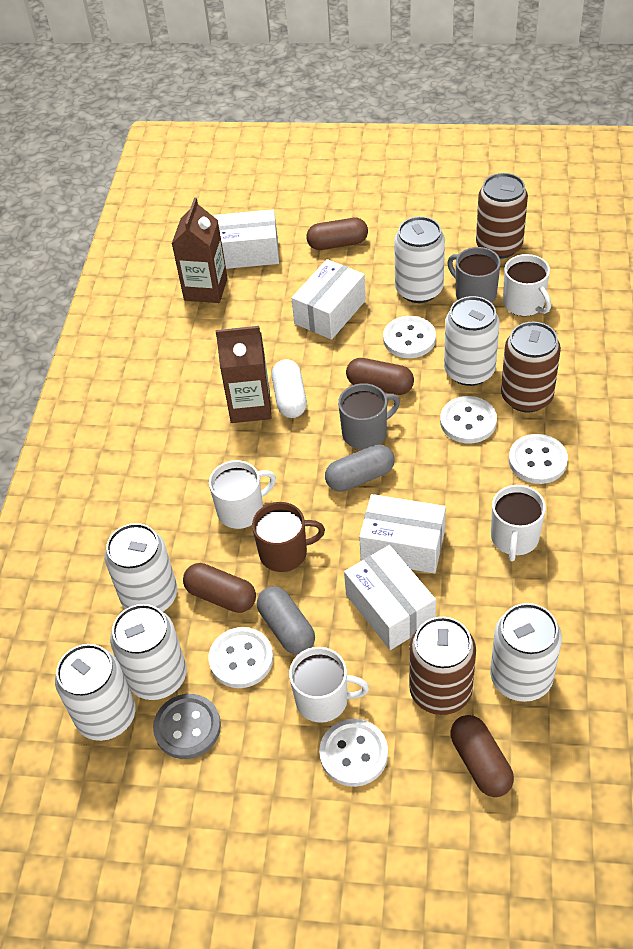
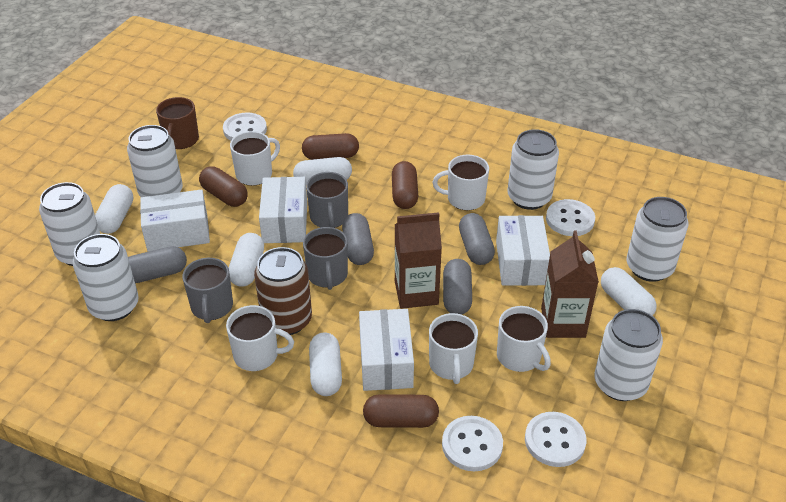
brown can: [409,617,476,715] [476,173,528,259] [501,322,561,413] = 3 -> [254,247,312,335] = 1
grey button: [153,694,221,759] = 1 -> none = 0
grey capsule: [257,586,315,655] [325,444,394,492] = 2 -> [128,246,187,283] [342,213,374,265] [443,259,472,315] [459,213,495,265] = 4
grey mug: [338,383,400,449] [447,247,501,303] = 2 -> [182,258,233,323] [303,227,348,290] [306,172,348,228] = 3
white button: [208,627,273,688] [319,719,388,787] [383,316,436,358] [440,396,497,443] [509,434,568,484] = 5 -> [223,112,267,141] [442,416,503,471] [525,412,586,467] [546,199,595,236] = 4
white capsule: [272,359,307,418] = 1 -> [95,184,133,234] [229,233,264,287] [293,157,352,184] [309,332,342,396] [601,267,657,316] = 5
white mug: [209,460,276,529] [289,647,369,723] [491,485,546,562] [503,254,551,316] = 4 -> [226,305,294,371] [230,131,280,186] [429,313,478,384] [433,155,489,210] [497,306,551,372] = 5

